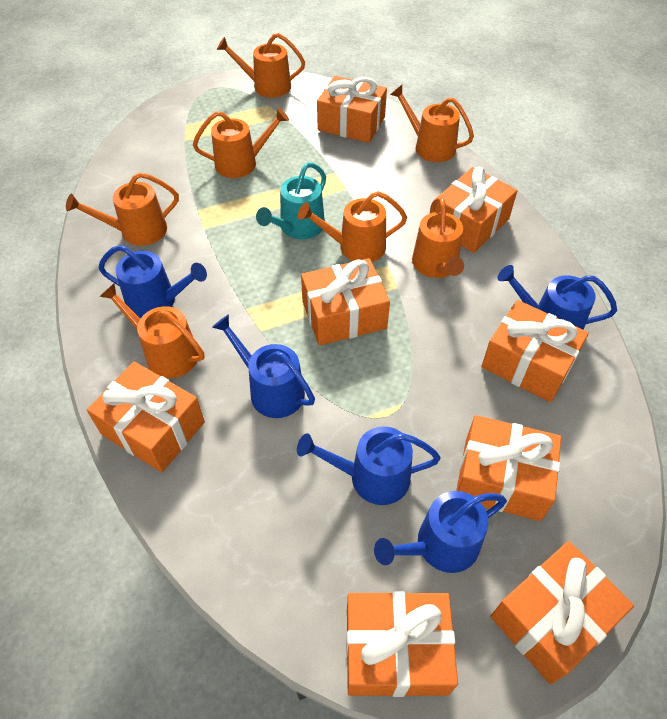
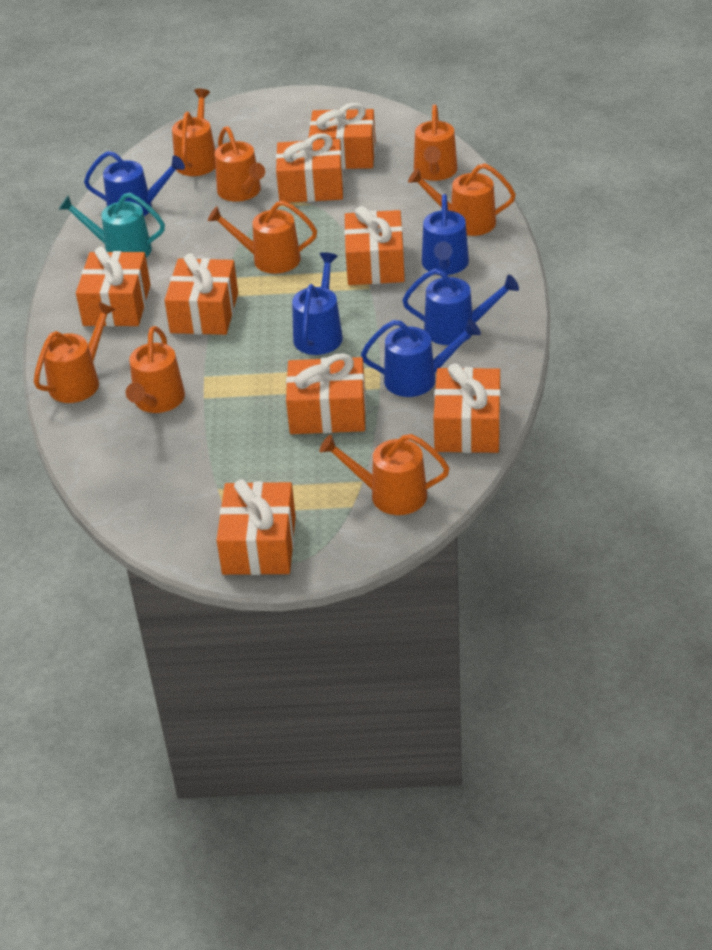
orange watering can: [66,173,179,246] [99,283,204,378] [193,108,289,178] [217,33,305,98] [298,191,407,262] [390,85,474,162] [412,197,464,278] = 7 -> [34,302,116,403] [126,326,185,413] [172,89,216,176] [208,200,317,274] [215,126,265,202] [319,434,449,515] [408,164,516,236] [414,105,458,181] = 8

